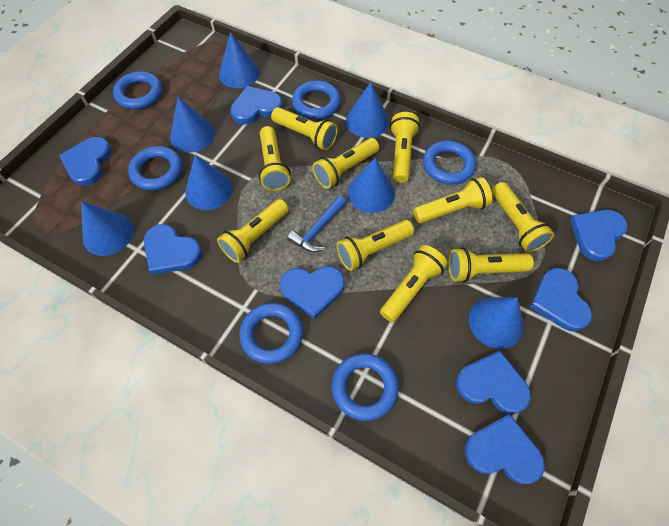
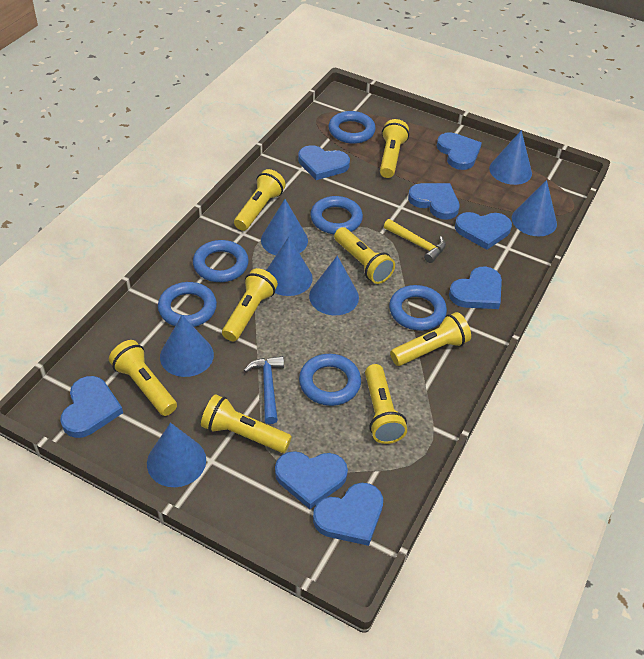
yellow flashlight: [217,199,289,263] [259,126,290,191] [271,107,338,150] [312,138,379,189] [337,220,414,271] [380,245,448,323] [390,112,420,183] [413,177,492,223] [448,247,534,282] [492,182,554,252] = 10 -> [109,340,177,416] [201,394,292,453] [222,268,278,341] [234,169,286,231] [334,227,395,284] [365,364,407,444] [380,119,409,178] [390,312,471,366] = 8
yellow hammer: none = 0 -> [384,219,446,263] = 1

